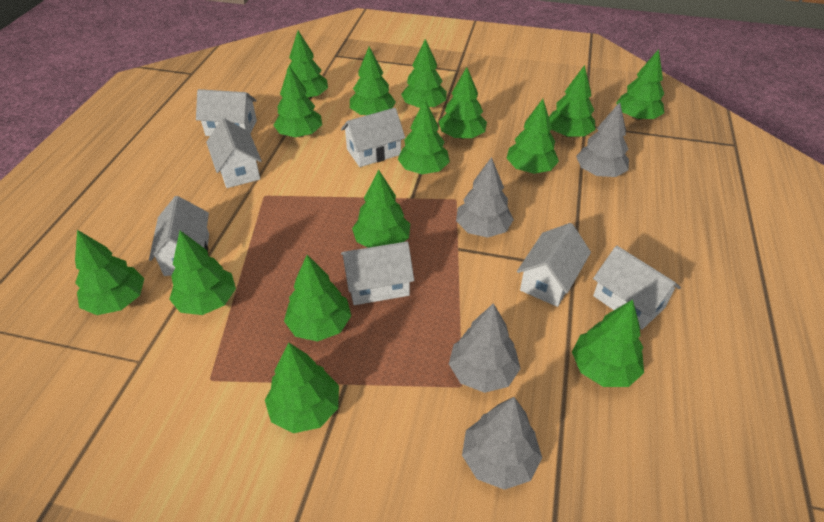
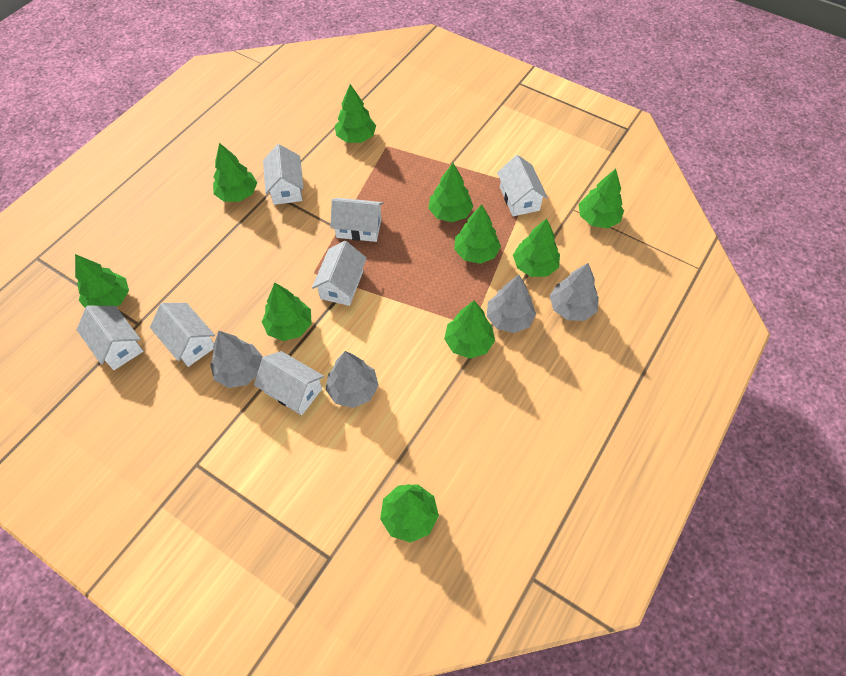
green tree: [75,230,144,315] [169,230,236,315] [265,342,339,433] [273,66,322,137] [284,255,351,342] [287,31,328,99] [350,47,396,115] [352,170,410,248] [398,100,450,174] [401,39,447,108] [438,67,487,139] [506,99,559,174] [549,65,596,137] [572,299,644,387] [616,49,664,120] = 15 -> [75,254,129,308] [213,143,257,202] [262,283,312,341] [335,84,376,143] [380,484,439,543] [428,163,474,222] [444,301,495,359] [454,204,501,264] [513,218,560,277] [579,169,624,228] = 10

